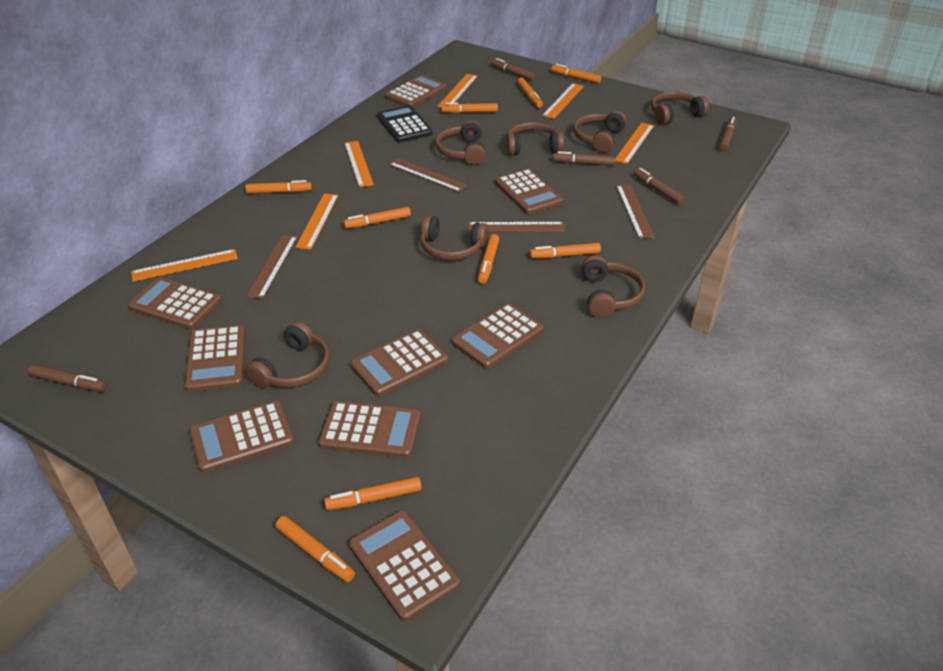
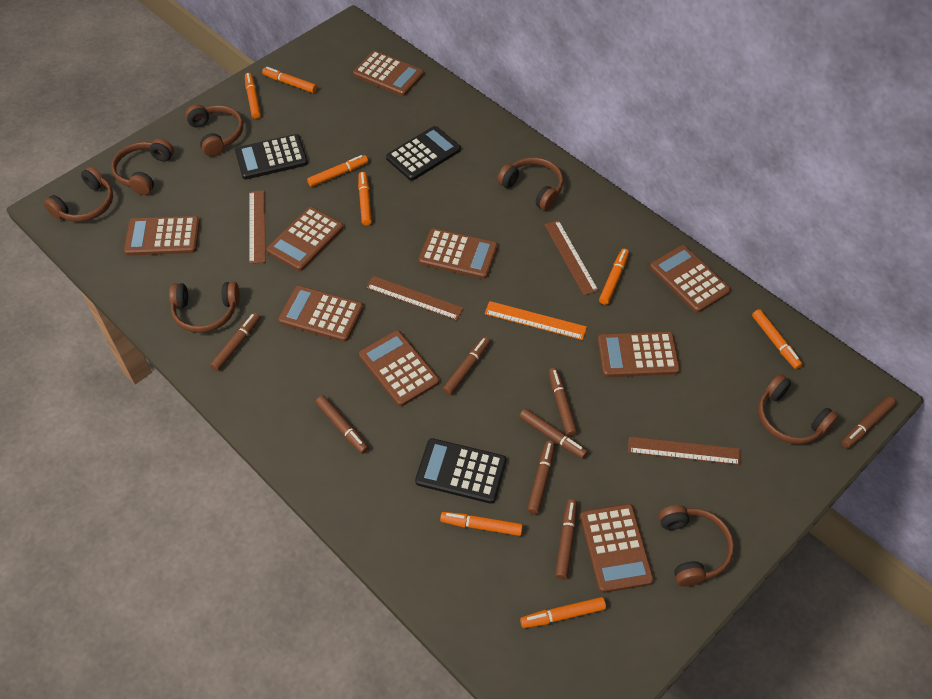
black calculator: [377,105,433,143] = 1 -> [235,134,308,179] [386,126,461,181] [415,438,506,504] = 3
brown marker: [28,364,107,392] [491,58,536,81] [553,151,615,166] [633,168,684,204] [719,117,737,151] = 5 -> [210,312,260,371] [316,396,369,454] [443,337,490,395] [519,409,588,459] [527,441,555,514] [549,368,577,436] [555,499,577,579] [841,396,896,448] = 8
orange marker: [245,180,312,194] [275,516,355,582] [324,477,422,510] [343,207,411,229] [441,103,498,113] [478,234,499,284] [517,78,543,108] [530,243,601,259] [551,64,602,84] = 9 -> [245,73,261,119] [262,67,317,93] [307,155,368,187] [358,172,372,226] [440,512,523,536] [520,597,606,628] [599,249,629,305] [752,309,802,369] = 8
orange ruler: [131,249,238,282] [295,193,338,250] [344,141,374,187] [437,74,478,108] [542,83,584,119] [615,123,654,164] = 6 -> [485,301,587,340] = 1

